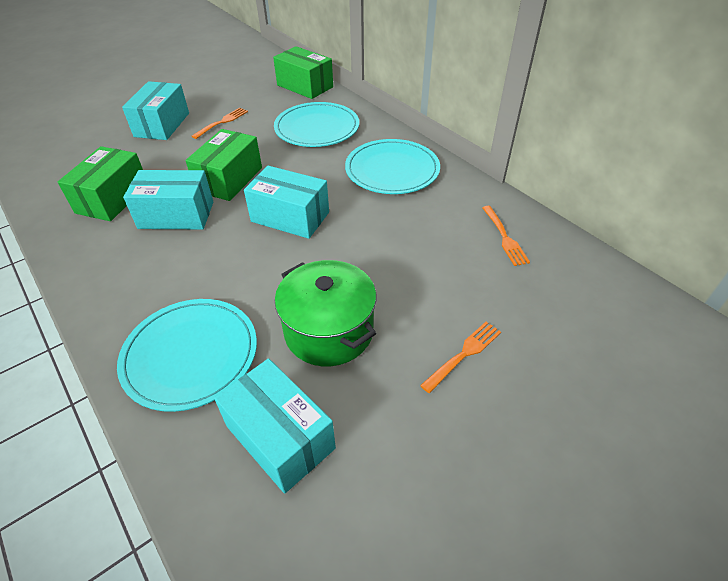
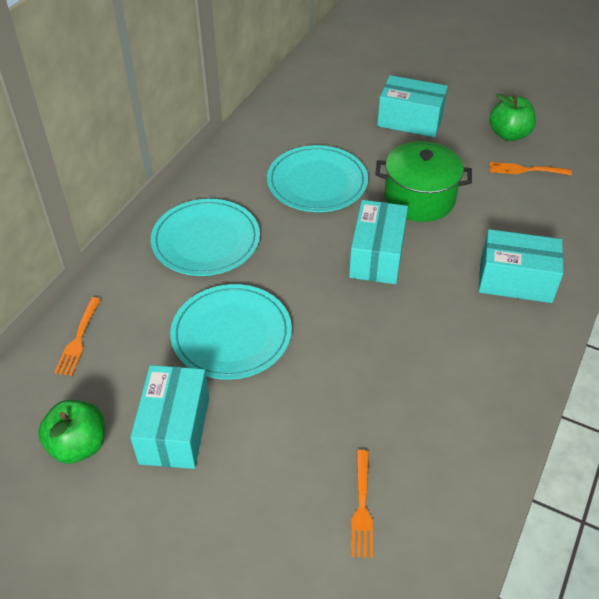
green apple: none = 0 -> [38,400,105,464] [489,93,536,141] = 2
green box: [58,146,143,221] [185,129,262,201] [273,46,333,99] = 3 -> none = 0

